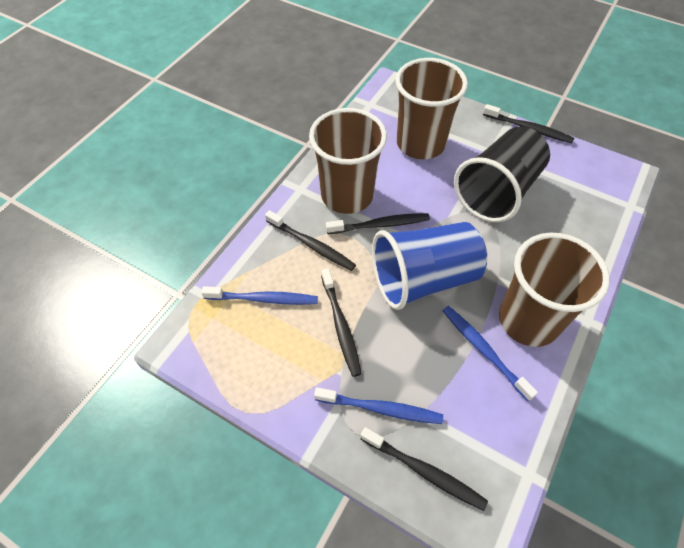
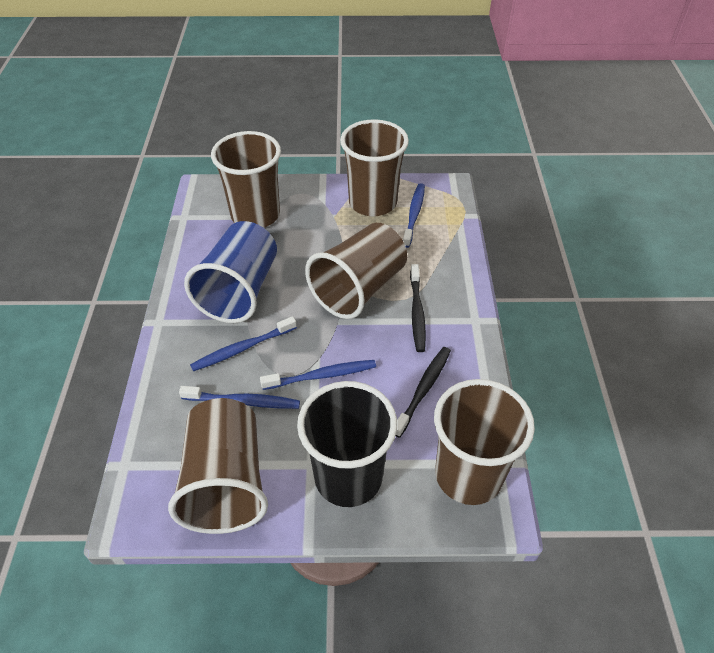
black toothbrush: [265,210,356,271] [321,268,362,377] [326,213,430,234] [360,427,488,511] [483,104,574,143] = 5 -> [396,347,451,438] [410,264,426,352] = 2
blue toothbrush: [201,286,318,305] [314,388,443,424] [443,306,538,401] = 3 -> [179,386,300,409] [190,316,297,371] [260,360,376,390] [403,183,425,248] = 4
brown cup: [309,108,387,214] [395,58,468,159] [499,233,610,347] = 3 -> [168,398,268,534] [211,131,281,228] [305,223,407,319] [340,119,409,216] [434,379,535,505] = 5

